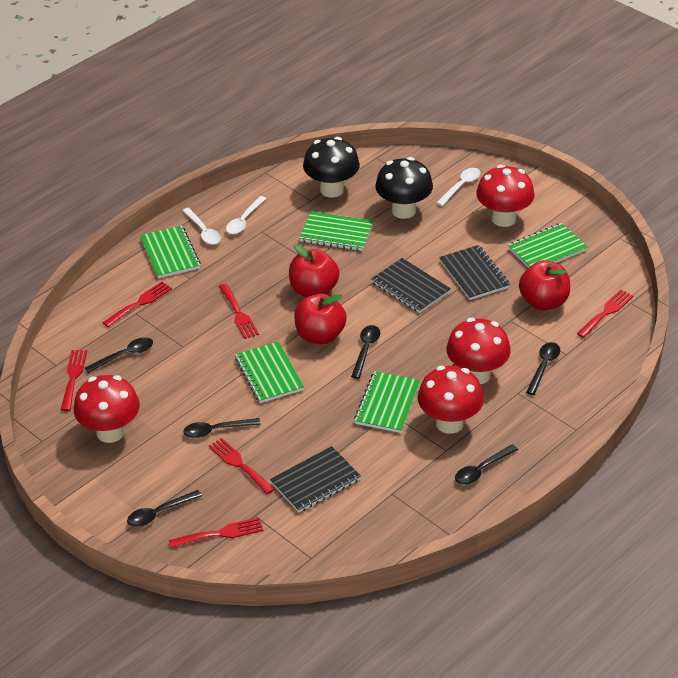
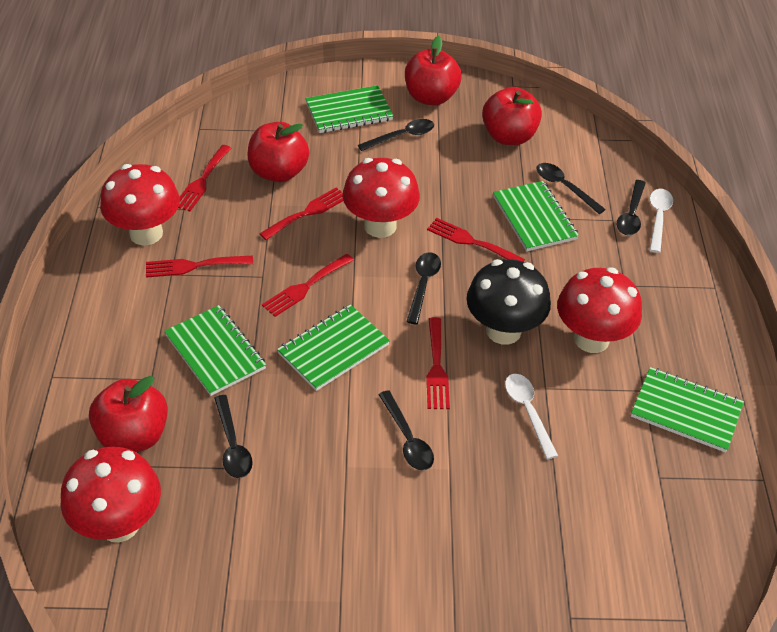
black mushroom: [303,137,360,198] [375,157,433,219] = 2 -> [467,259,551,345] = 1
black notebook: [270,446,361,512] [371,258,451,313] [439,245,510,300] = 3 -> none = 0
red apple: [289,244,340,297] [294,294,347,344] [519,260,570,310] = 3 -> [89,376,168,452] [247,122,309,182] [405,36,462,106] [482,87,542,145] = 4
white spoon: [182,208,221,245] [226,196,266,234] [436,168,480,206] = 3 -> [505,374,558,459] [650,189,673,253] = 2

